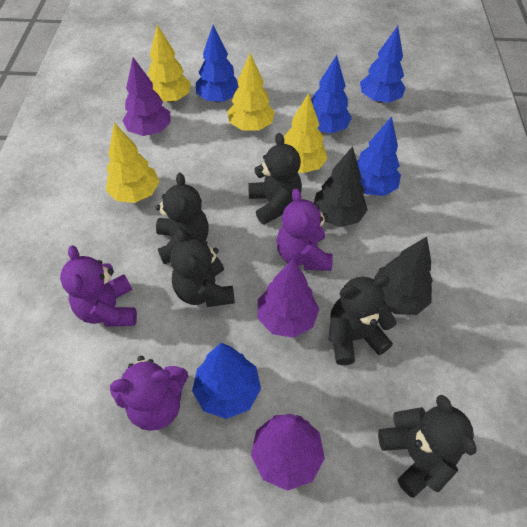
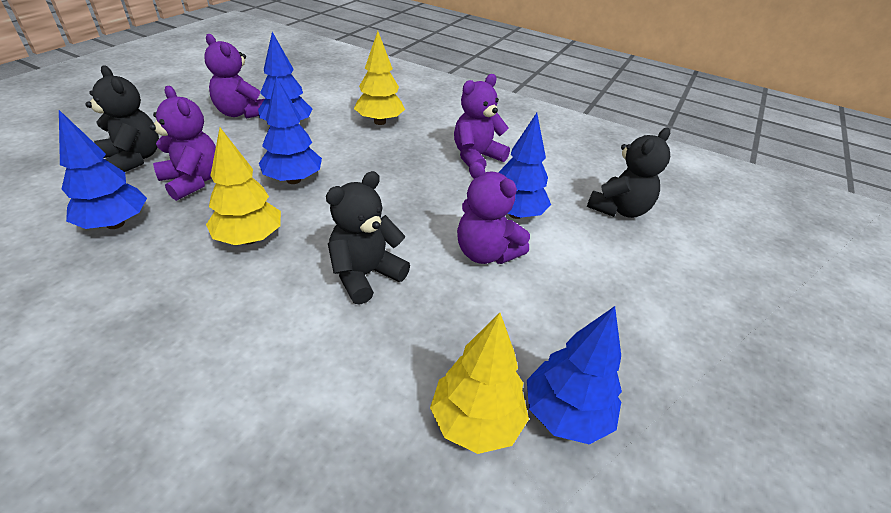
black teddy bear: [155,173,209,264] [170,228,235,307] [248,133,302,224] [328,276,397,365] [378,395,477,498] = 5 -> [85,65,159,172] [326,171,410,305] [587,128,670,218] = 3
black tree: [314,146,368,227] [374,237,433,315] = 2 -> none = 0
purple teddy bear: [60,246,137,327] [110,356,188,431] [276,188,333,271] = 3 -> [149,86,216,201] [204,34,265,119] [454,74,510,169] [457,161,530,264] = 4
purple tree: [122,57,171,136] [251,413,325,491] [258,259,319,338] = 3 -> none = 0
yellow tree: [106,123,160,203] [147,25,191,103] [227,53,275,131] [284,93,328,173] = 4 -> [206,128,281,245] [354,31,405,125] [430,313,529,454] = 3

